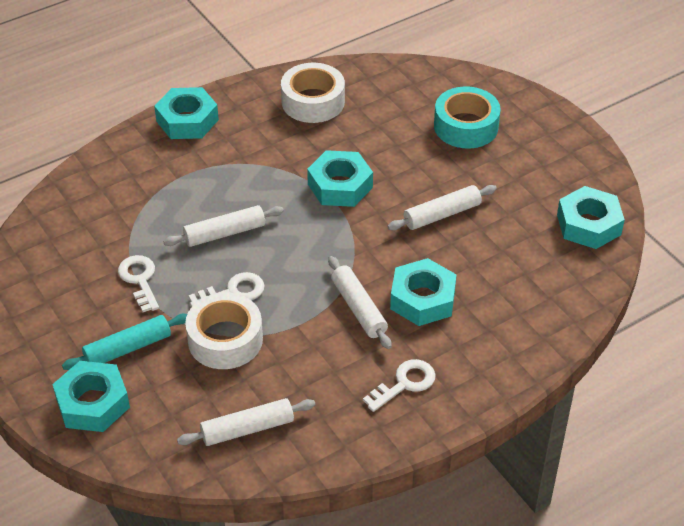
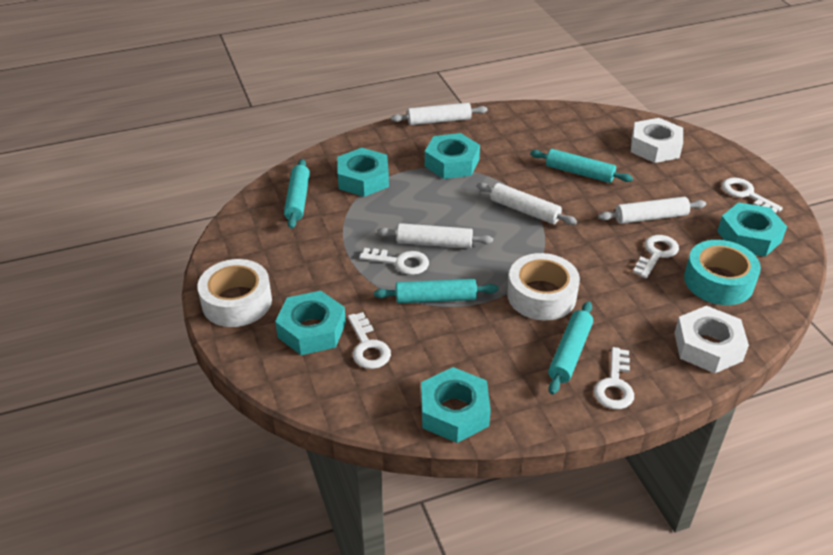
turquoise rolling pin: [62,313,187,370] = 1 -> [284,159,310,229] [374,279,498,303] [530,149,633,183] [548,301,593,395] = 4
white key: [118,255,159,312] [188,272,265,307] [363,359,436,412] = 3 -> [348,312,391,369] [359,248,429,275] [594,347,634,409] [633,235,679,278] [722,178,783,213] = 5
white nut: none = 0 -> [631,118,683,163] [674,306,749,373] = 2

